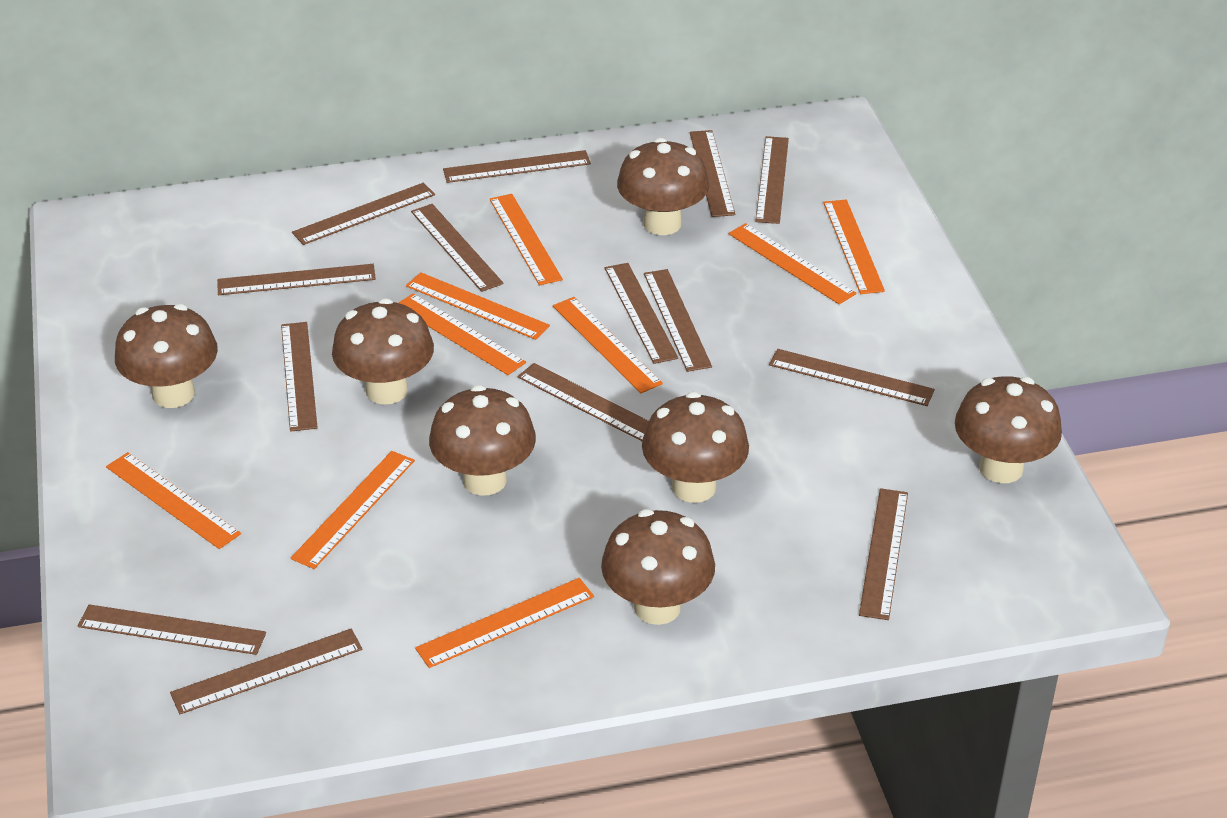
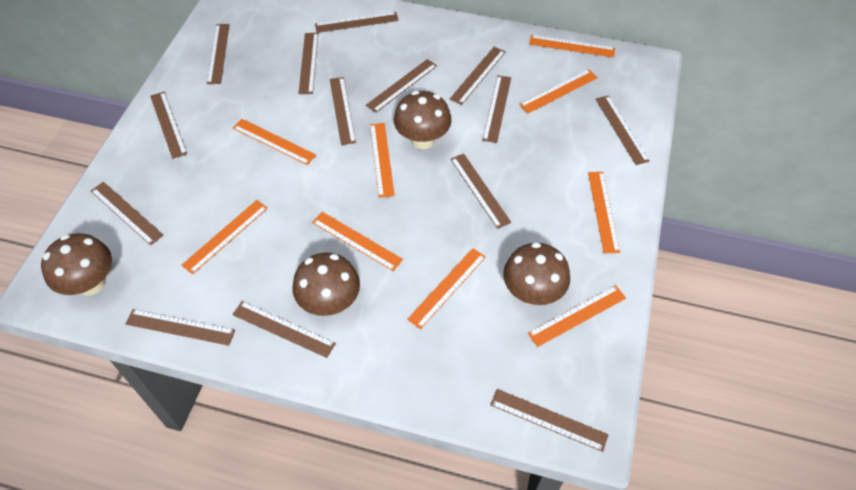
brown mushroom: [115,304,218,408] [332,298,434,405] [429,385,536,496] [601,509,715,625] [617,138,709,235] [642,392,749,503] [955,376,1062,483] = 7 -> [41,233,112,296] [292,253,360,316] [394,91,452,149] [503,242,570,305] = 4

